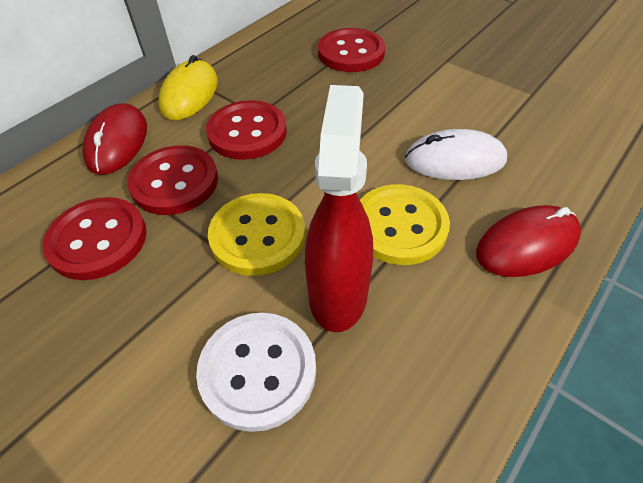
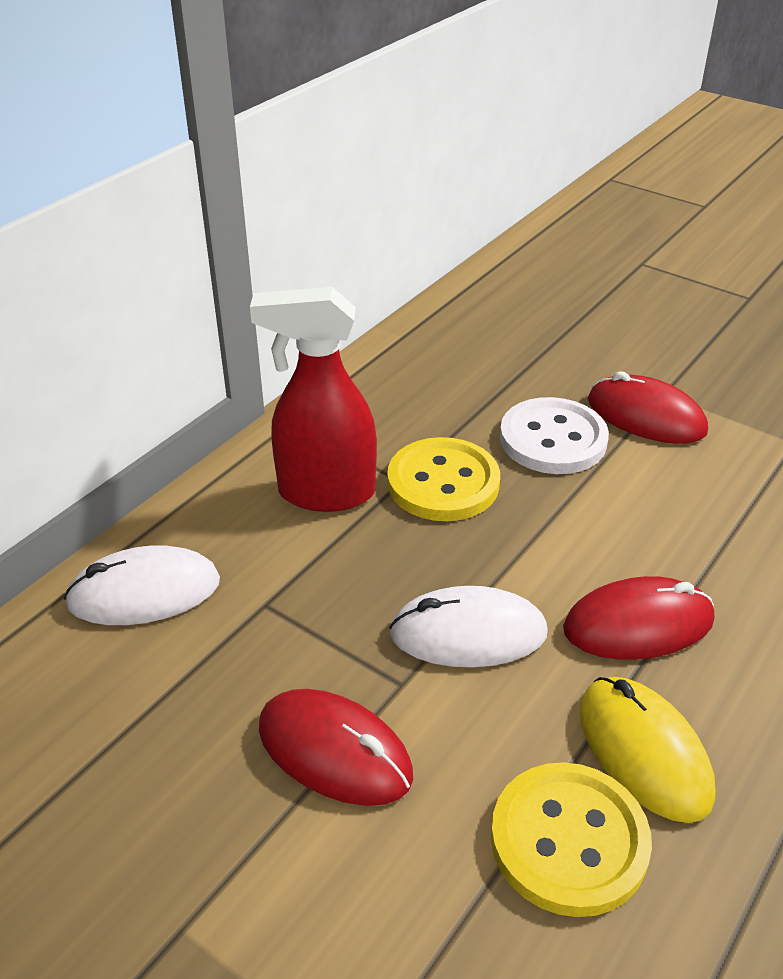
red button: [42,197,147,280] [127,145,218,215] [206,100,287,160] [318,28,385,72] = 4 -> none = 0
red mouse: [83,103,147,175] [476,205,581,277] = 2 -> [259,689,413,806] [563,576,714,660] [588,371,708,444] = 3
white mouse: [405,129,507,180] = 1 -> [64,545,220,625] [389,586,548,668] = 2

